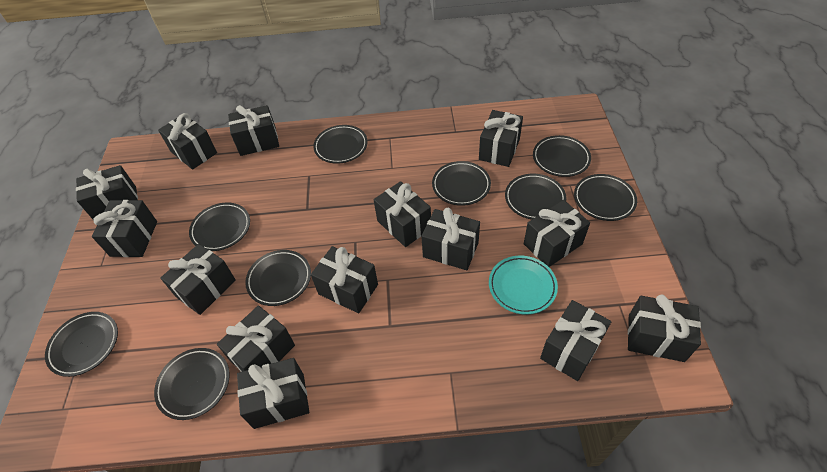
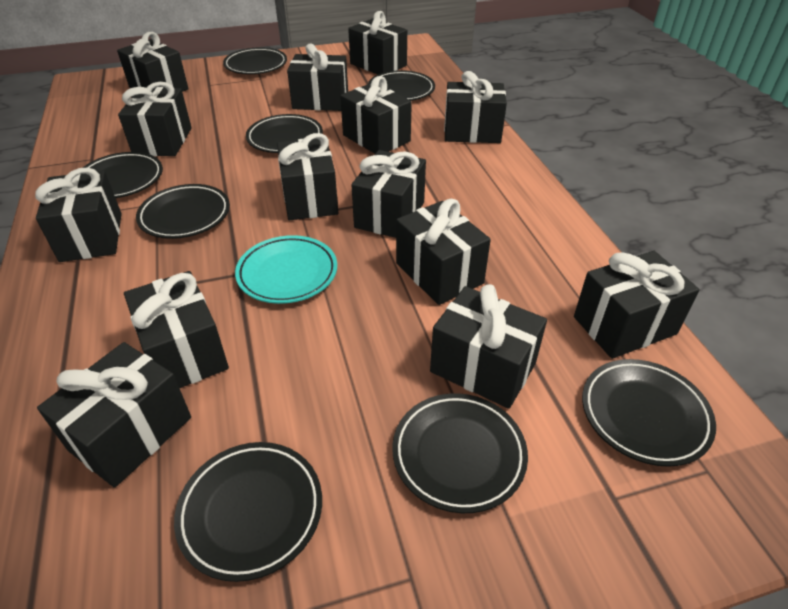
black plate: [45,312,118,377] [154,348,230,420] [189,203,250,251] [245,250,311,306] [313,125,368,164] [432,161,491,206] [505,174,566,220] [533,135,591,177] [574,174,637,221] = 9 -> [83,152,163,198] [136,184,230,239] [174,442,322,582] [223,47,287,74] [246,114,323,153] [368,70,435,101] [392,393,528,513] [582,359,716,467] = 8

